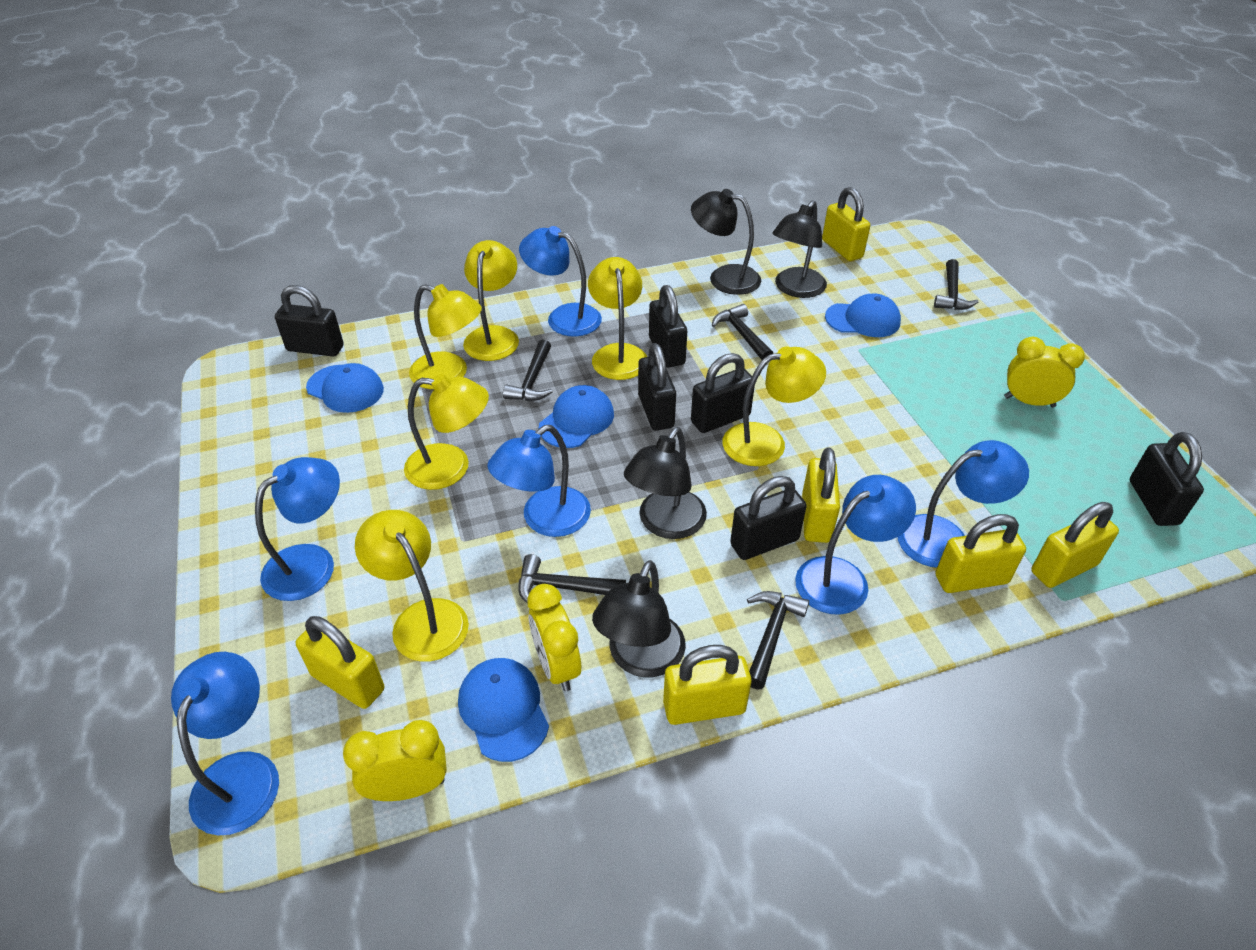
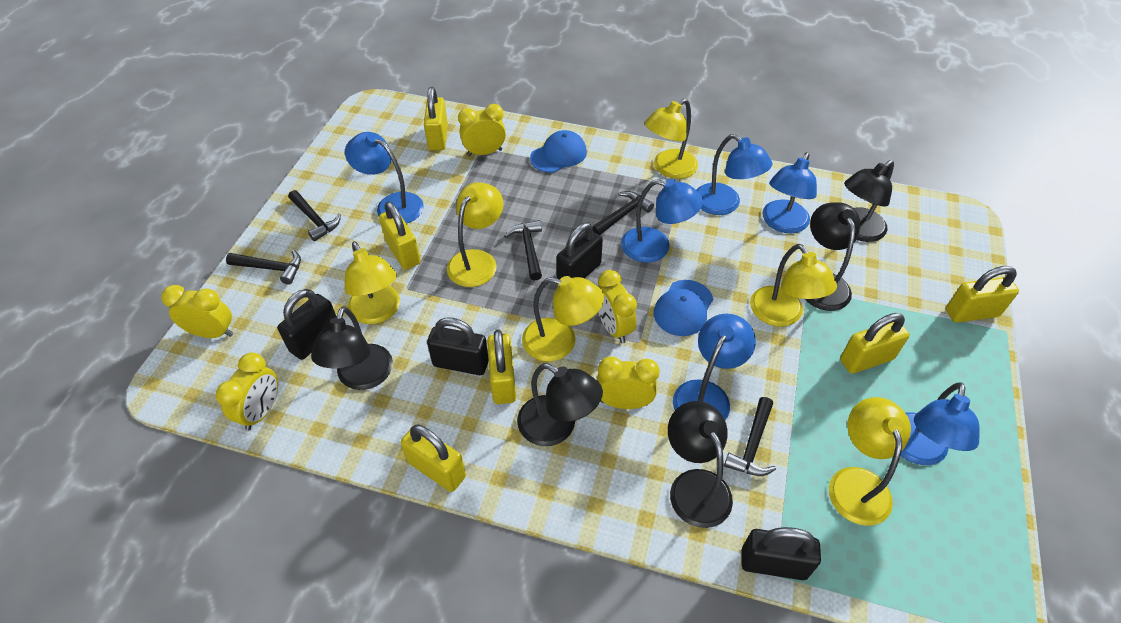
black lamp: [592,560,686,677] [624,427,707,539] [691,189,761,295] [772,201,827,298] = 4 -> [311,306,393,390] [517,363,603,446] [668,401,733,528] [805,202,861,311] [844,160,894,242] = 5
black padlock: [275,285,344,356] [638,343,676,430] [649,285,687,367] [691,353,755,433] [730,476,807,560] [1130,432,1204,526] = 6 -> [277,289,337,360] [427,317,489,375] [557,223,603,279] [741,527,821,580] = 4
blue cap: [306,363,384,413] [458,658,549,762] [539,385,614,448] [825,294,901,337] = 4 -> [530,130,587,173] [654,280,713,336] = 2
yellow clock: [343,720,447,801] [527,584,581,691] [1004,337,1085,408] = 3 -> [161,285,233,338] [216,352,278,431] [458,104,506,156] [597,356,660,409] [598,270,637,343] = 5

